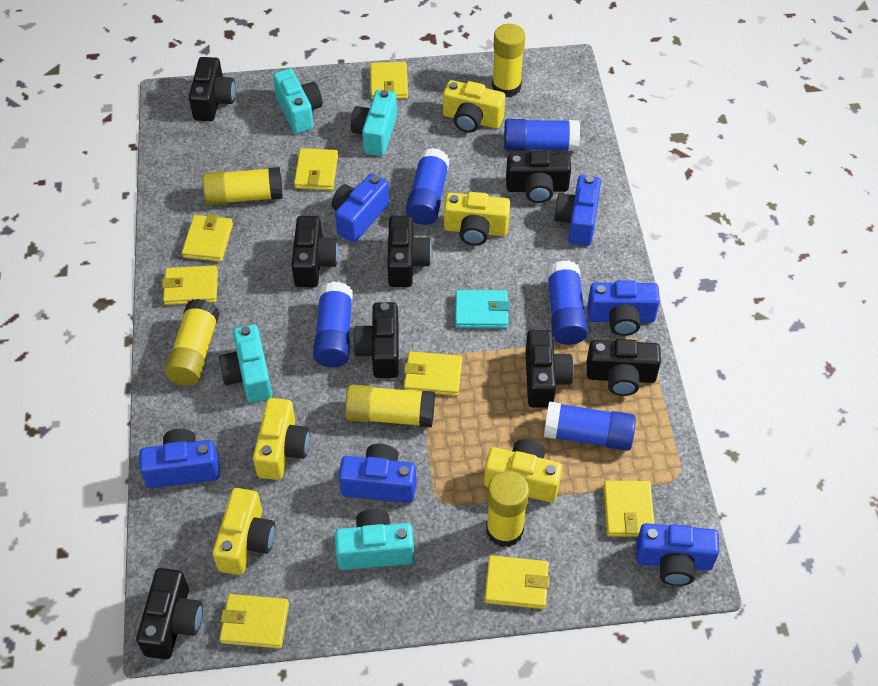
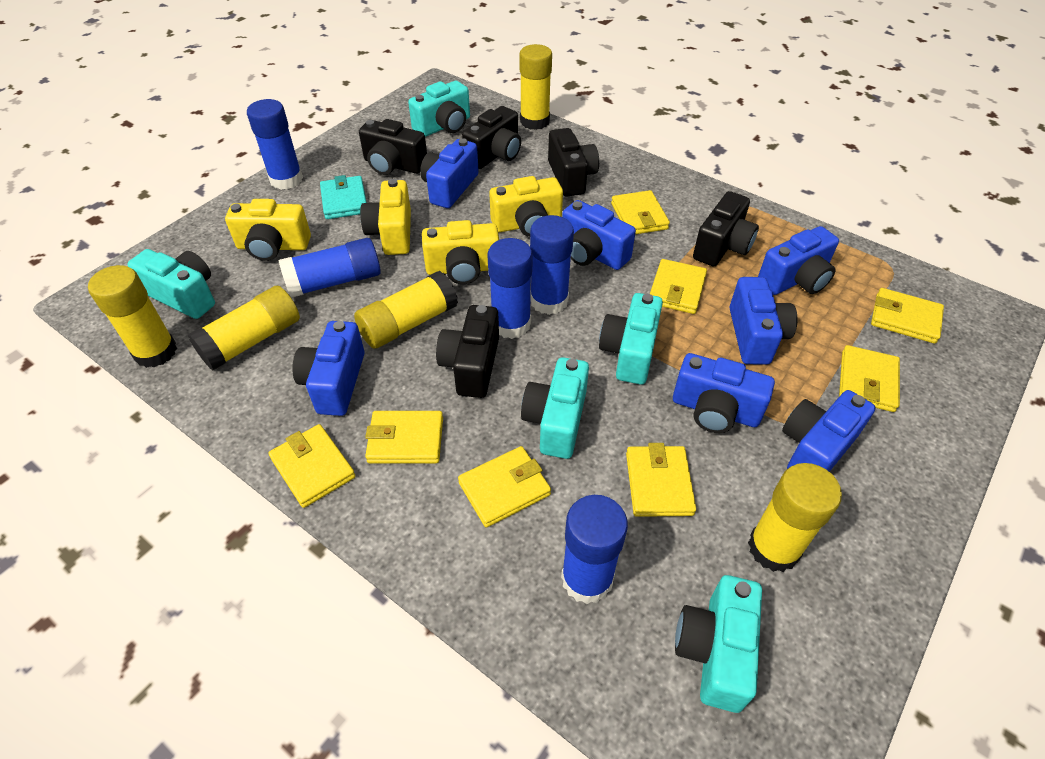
black camera: [136,568,203,659] [189,57,235,121] [291,216,339,287] [353,302,399,378] [387,216,432,287] [506,151,571,203] [525,330,574,407] [587,339,661,396] = 8 -> [359,119,427,175] [436,305,499,398] [462,106,521,169] [548,128,599,197] [693,191,759,266] = 5
blue camera: [139,429,220,488] [332,174,389,242] [339,444,416,503] [554,175,601,246] [587,280,660,336] [636,523,719,586] = 6 -> [292,321,365,416] [420,138,479,208] [562,200,636,270] [673,353,775,433] [729,277,797,365] [758,226,839,295] [782,390,876,472] = 7
turquoise camera: [219,324,272,403] [273,68,323,134] [335,509,414,570] [351,90,397,156] = 4 -> [128,249,215,319] [408,81,470,137] [521,357,589,459] [599,293,663,385] [675,575,762,713] = 5
yellow camera: [212,488,275,575] [253,398,310,480] [443,80,505,133] [444,192,510,246] [484,439,562,502] = 5 -> [225,199,311,261] [360,179,411,255] [422,220,499,284] [489,176,563,237] = 4

